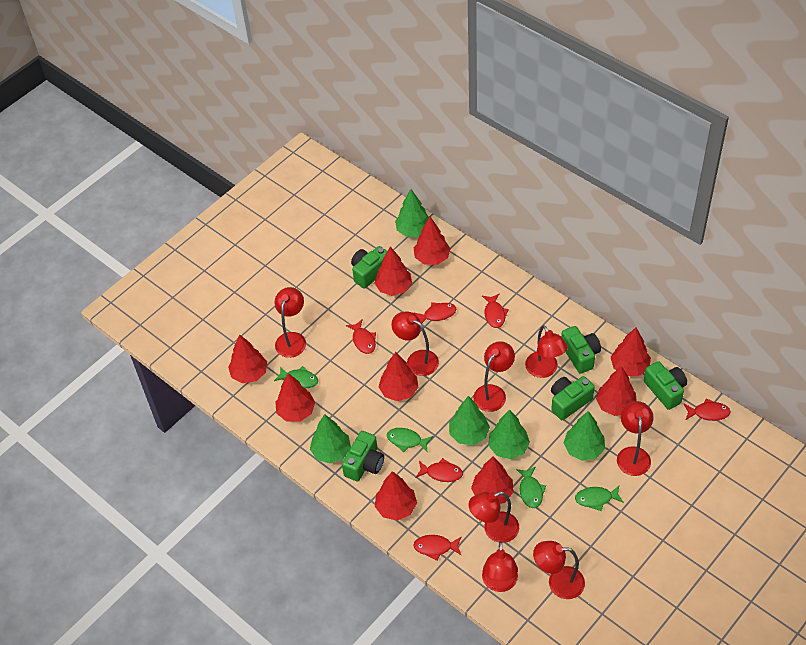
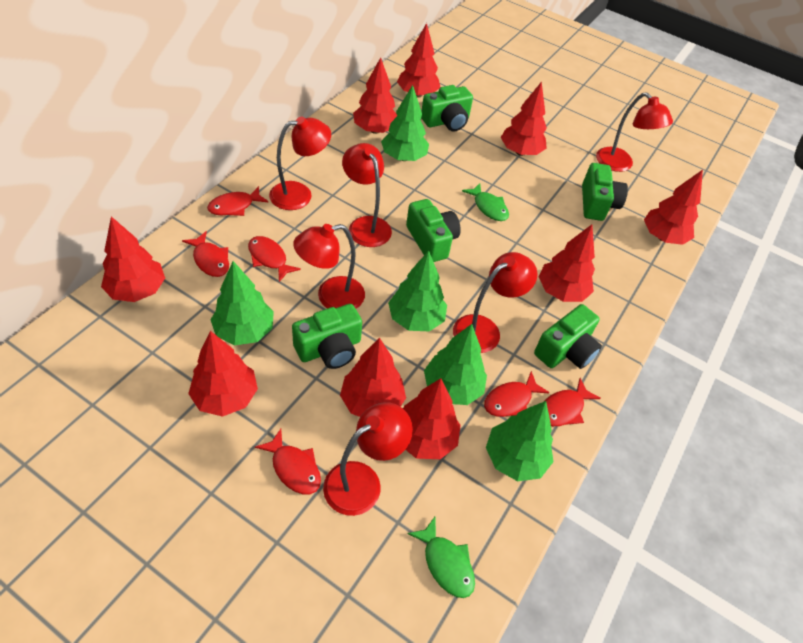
green fish: [274,366,318,388] [387,428,433,453] [516,466,546,508] [575,486,624,511] = 4 -> [407,517,475,598] [462,183,509,221] = 2
red lamp: [274,287,306,358] [391,312,439,376] [469,492,519,543] [473,341,515,412] [482,541,518,592] [525,325,568,378] [533,541,585,599] [617,401,654,476] = 8 -> [269,116,331,210] [293,224,365,309] [323,402,413,516] [342,143,392,247] [453,252,537,353] [596,92,673,172] = 6

